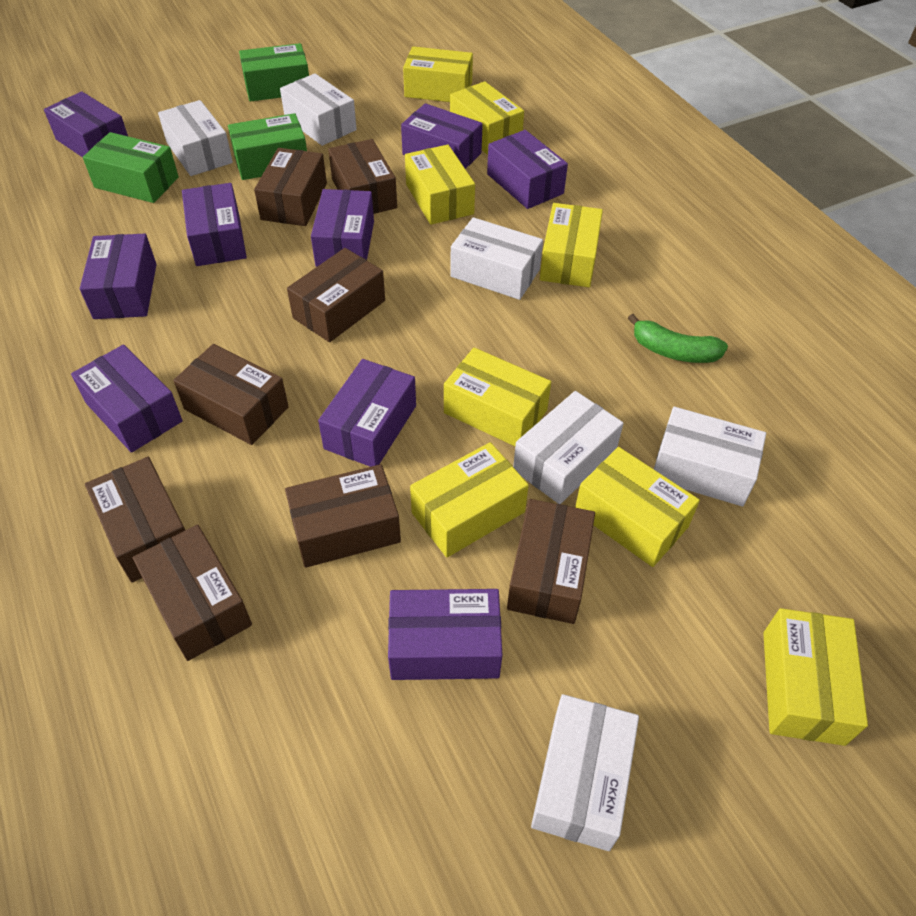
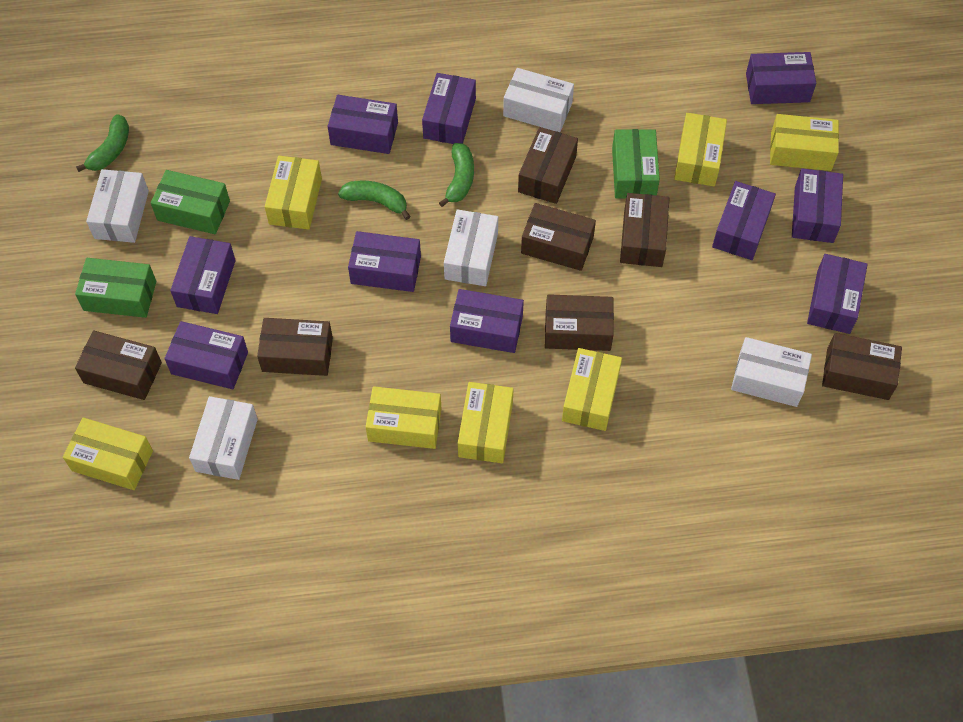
brown box: [85,457,185,582] [133,524,252,661] [173,344,289,445] [254,148,327,226] [285,464,401,568] [287,248,385,342] [328,139,397,214] [507,499,595,624] = 8 -> [75,330,162,400] [257,318,333,376] [518,127,578,204] [521,203,596,271] [545,294,614,351] [620,193,669,267] [822,333,902,400] = 7
green banana: [628,314,728,363] = 1 -> [76,114,129,172] [338,181,411,220] [439,143,474,207] = 3
purple box: [44,91,128,158] [71,345,183,453] [80,234,157,319] [182,183,247,266] [311,189,374,267] [318,359,416,467] [388,589,502,680] [401,103,483,169] [487,130,568,209] = 9 -> [165,321,248,389] [170,236,236,314] [328,95,398,154] [348,231,421,292] [422,73,476,144] [450,289,524,353] [712,181,776,260] [746,52,816,104] [792,168,843,243] [807,254,868,334] = 10
white box: [158,100,233,176] [280,74,357,146] [450,217,543,300] [513,391,624,504] [531,694,639,851] [654,407,766,507] = 6 -> [86,169,149,243] [189,396,258,480] [444,209,498,286] [503,68,574,132] [731,337,812,407] = 5
yellow box: [403,46,473,102] [405,145,475,225] [410,442,529,557] [444,348,551,446] [450,81,524,155] [540,203,603,287] [575,447,700,567] [763,608,868,746] = 8 -> [63,417,153,490] [265,156,322,230] [366,386,441,449] [458,382,514,463] [562,348,622,431] [674,113,727,186] [770,114,839,171] = 7

